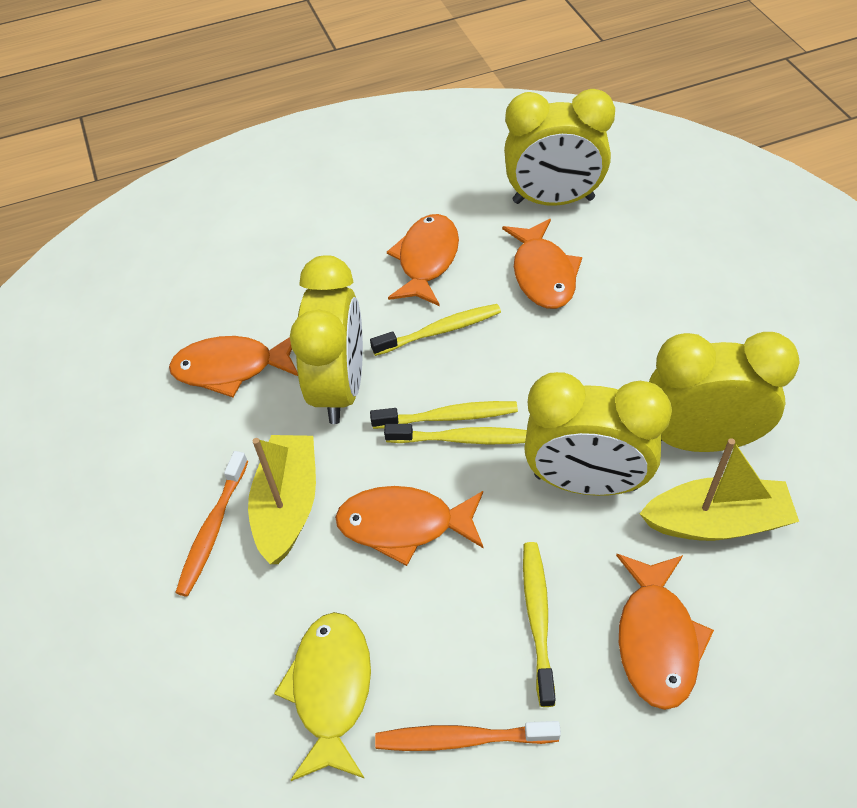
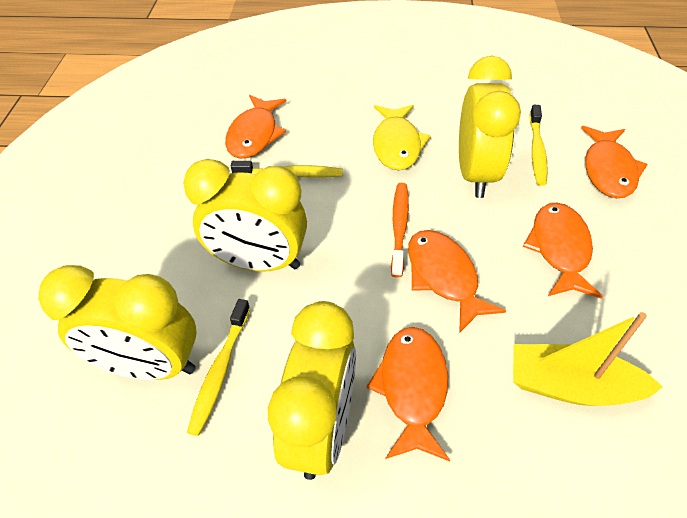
orange toothbrush: [175,451,248,597] [375,721,561,751] = 2 -> [391,183,409,278] = 1
yellow boat: [248,435,316,564] [639,438,799,541] = 2 -> [513,312,663,406] = 1
yellow toothbrush: [370,304,501,356] [370,401,518,429] [384,424,527,444] [523,542,556,707] = 4 -> [187,299,250,436] [231,161,343,177] [529,105,548,186] = 3

